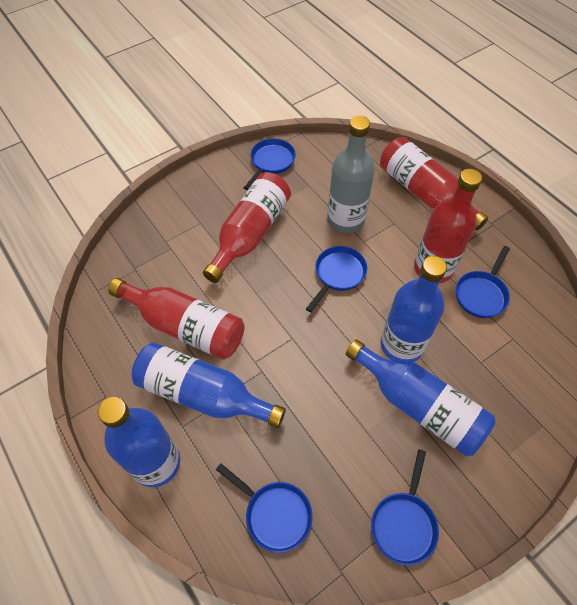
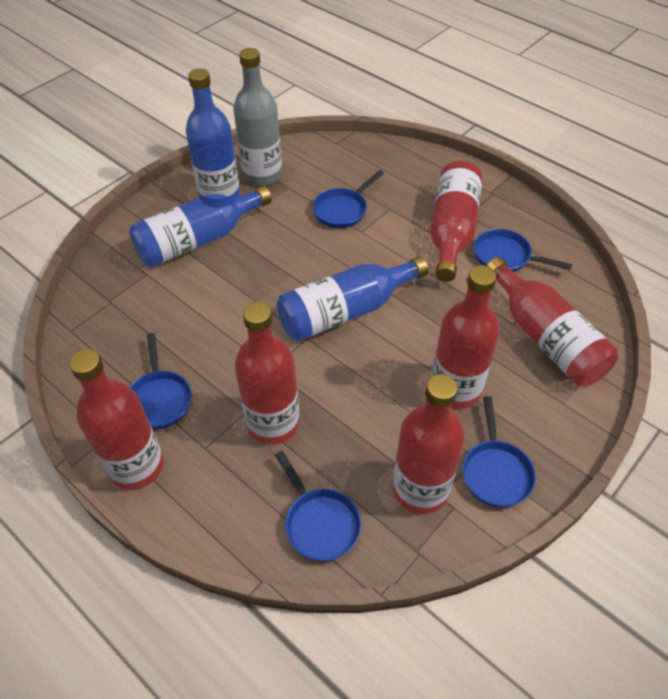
blue bottle: [98,397,180,487] [131,342,286,428] [346,339,496,457] [381,256,447,362] = 4 -> [129,186,272,267] [186,68,240,198] [277,256,429,341] = 3
red bottle: [108,278,244,360] [203,172,291,283] [380,137,488,231] [414,169,482,283] = 4 -> [69,349,163,490] [235,302,300,444] [393,374,465,514] [430,161,482,282] [431,265,499,409] [486,257,618,386] = 6

